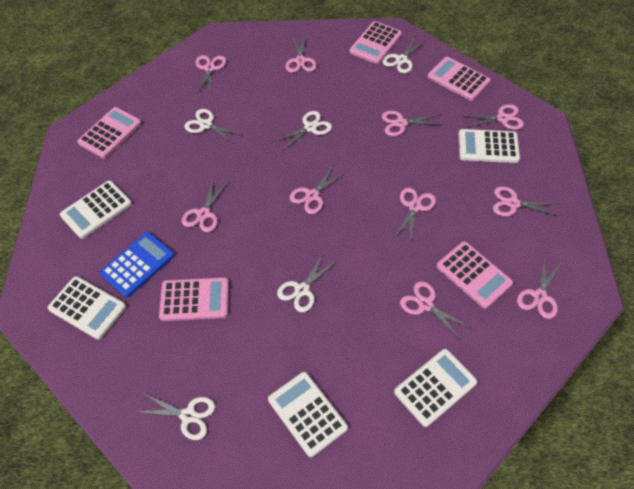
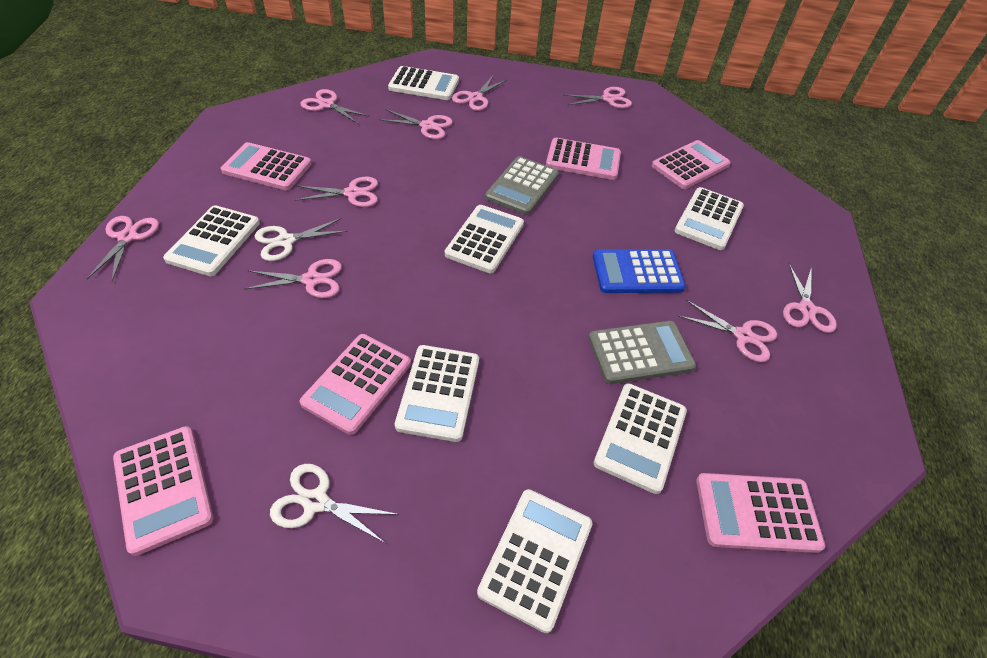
grey calculator: none = 0 -> [485,156,559,215] [588,321,696,384] = 2
pink calculator: [77,107,141,158] [159,277,229,321] [350,21,402,64] [428,57,491,101] [437,241,513,309] = 5 -> [113,426,214,556] [221,142,312,190] [299,334,411,435] [546,138,621,180] [652,140,731,189] [696,473,825,553] = 6
pink scissors: [182,178,227,232] [196,55,226,94] [285,34,317,73] [289,165,346,214] [382,111,443,136] [394,188,436,242] [400,281,471,339] [464,104,524,130] [493,186,559,216] [517,255,561,319] = 10 -> [87,216,159,281] [244,259,342,298] [294,177,378,207] [300,89,370,124] [378,109,453,139] [452,76,507,111] [565,87,632,108] [678,300,777,362] [783,264,837,333] = 9
white calculator: [48,276,126,340] [60,180,132,239] [268,372,348,457] [394,349,477,427] [458,129,520,163] = 5 -> [163,205,260,276] [388,66,459,100] [395,345,479,442] [445,205,524,273] [477,489,592,633] [594,383,687,494] [675,187,744,250] = 7
white scissors: [137,393,215,440] [184,109,243,145] [273,111,332,151] [277,254,338,312] [383,36,427,73] = 5 -> [255,218,348,261] [270,464,399,543] = 2

